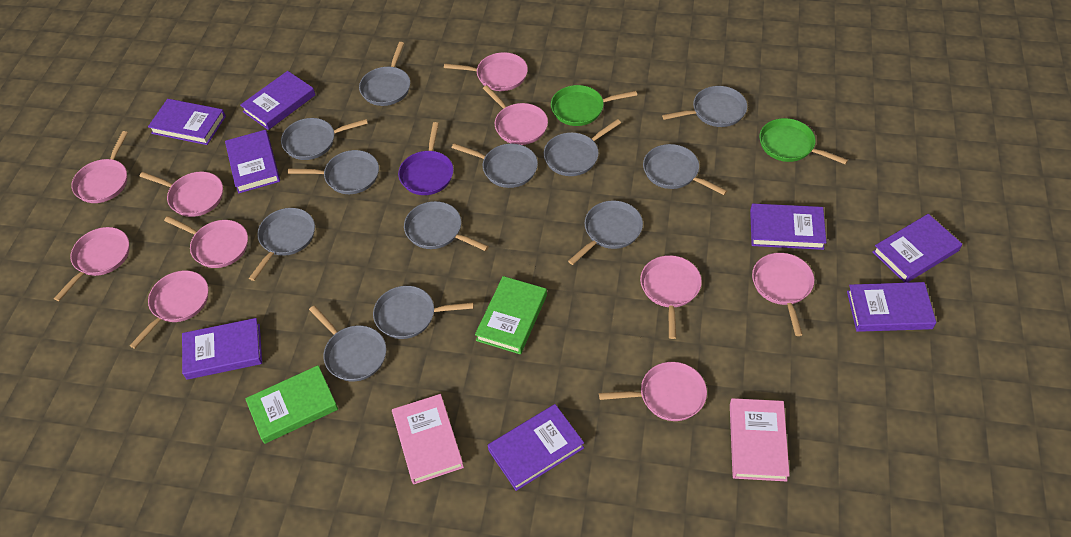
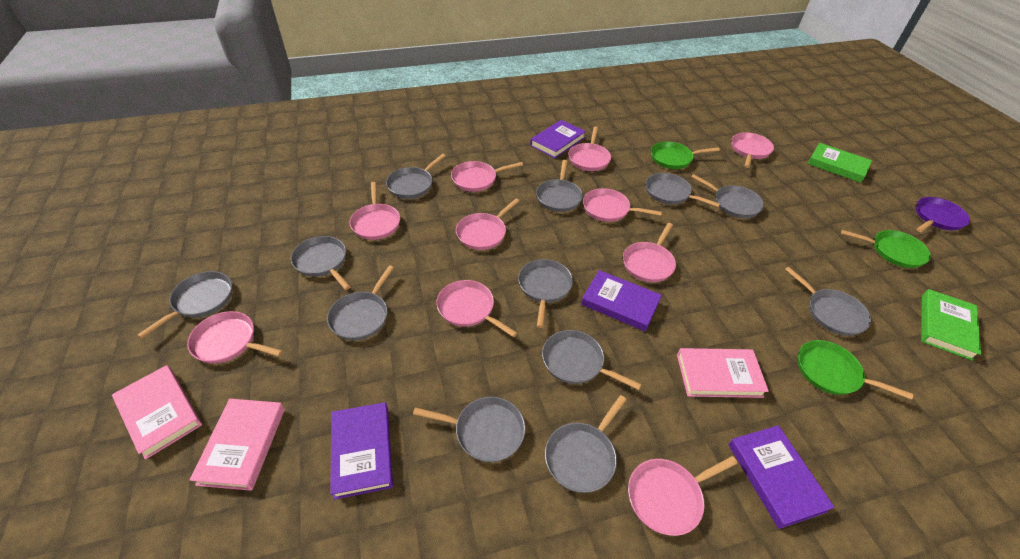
green pan: [551,85,637,126] [759,118,848,165] = 2 -> [651,141,720,169] [798,340,913,400] [841,230,931,268] = 3
pink book: [392,394,464,484] [730,398,790,482] = 2 -> [112,365,202,459] [190,399,285,491] [677,348,769,398] = 3
purple book: [148,99,226,145] [182,318,262,380] [225,130,280,193] [240,71,315,130] [488,404,584,491] [750,204,827,250] [847,282,936,332] [872,214,962,283] = 8 -> [330,402,393,500] [530,120,586,158] [581,270,662,332] [728,425,835,529] = 4

